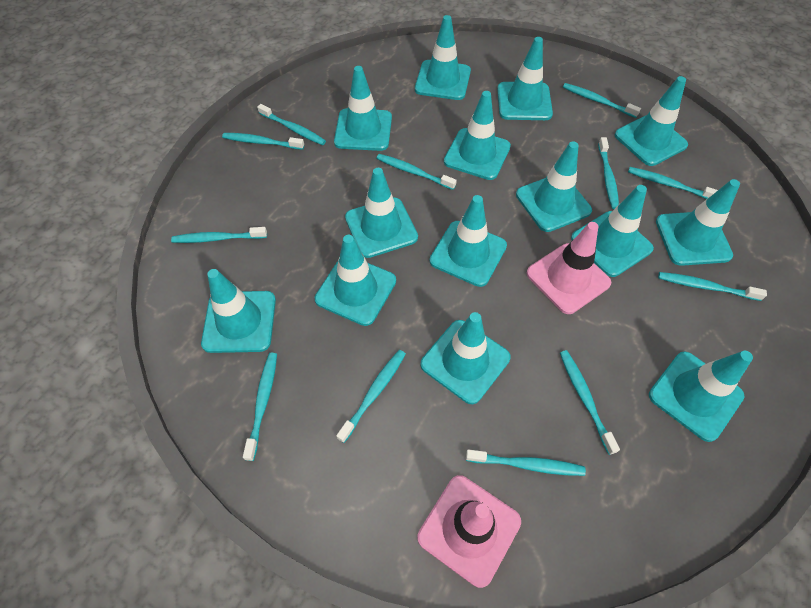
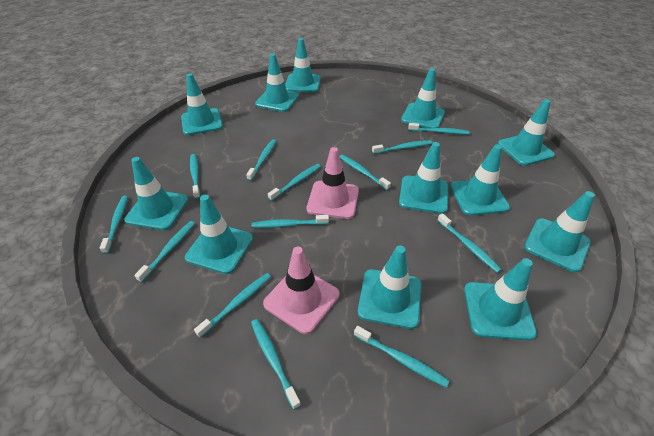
turquoise toothbrush: [171,227,267,243] [222,133,304,150] [243,353,277,461] [257,104,326,145] [336,350,406,443] [376,154,457,190] [466,449,586,476] [560,350,620,455] [563,83,641,118] [598,137,619,209] [628,167,718,199] [658,272,767,301] = 12 -> [100,196,128,254] [134,221,195,282] [190,154,200,199] [194,273,271,338] [246,139,276,181] [251,215,329,228] [251,319,301,410] [268,164,321,201] [340,155,391,190] [354,326,449,388] [372,140,432,154] [408,123,470,135] [437,213,502,273] = 13
turquoise traffic cone: [201,269,276,353] [315,235,396,326] [334,66,392,151] [345,168,418,258] [415,15,471,100] [420,312,510,404] [430,195,507,287] [444,91,511,180] [497,37,553,120] [516,141,592,232] [571,185,654,277] [615,76,688,166] [649,351,753,442] [656,179,740,266] = 14 -> [124,157,188,230] [181,73,223,135] [185,195,253,274] [255,53,299,112] [285,38,321,93] [358,246,422,329] [399,142,448,214] [401,68,445,128] [450,145,510,216] [464,258,537,341] [498,99,555,166] [524,191,595,272] = 12

